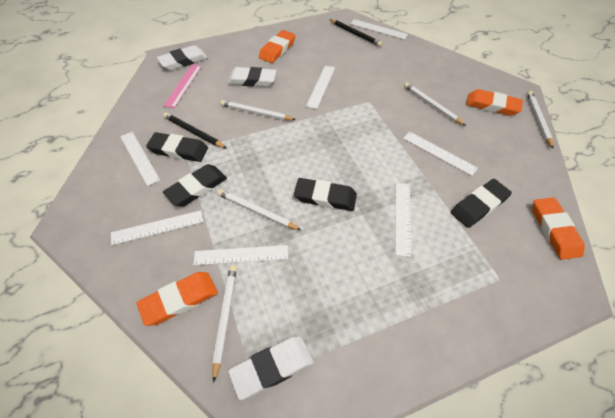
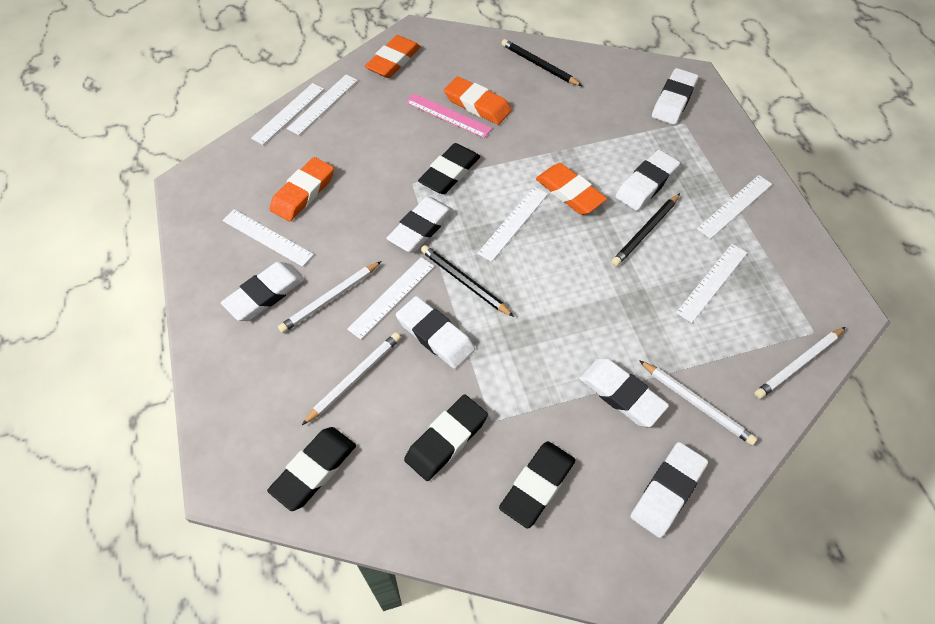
black pencil: [163,112,226,148] [329,19,382,47] = 2 -> [421,245,514,317] [501,39,582,86] [612,193,680,266] = 3
white eraser: [157,45,208,70] [227,67,276,87] [228,336,314,400] = 3 -> [221,262,304,321] [386,197,454,253] [396,296,475,369] [579,358,669,427] [616,150,680,211] [631,442,708,538] [652,68,699,125] = 7
white pencil: [212,265,237,383] [217,189,301,230] [220,100,296,120] [404,82,466,126] [527,91,553,149] = 5 -> [278,261,382,333] [302,332,401,425] [639,360,758,445] [754,327,845,399] = 4

